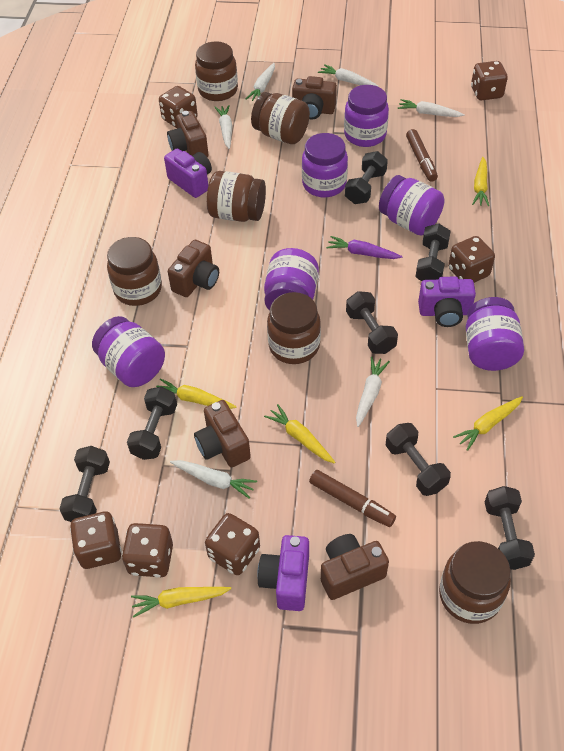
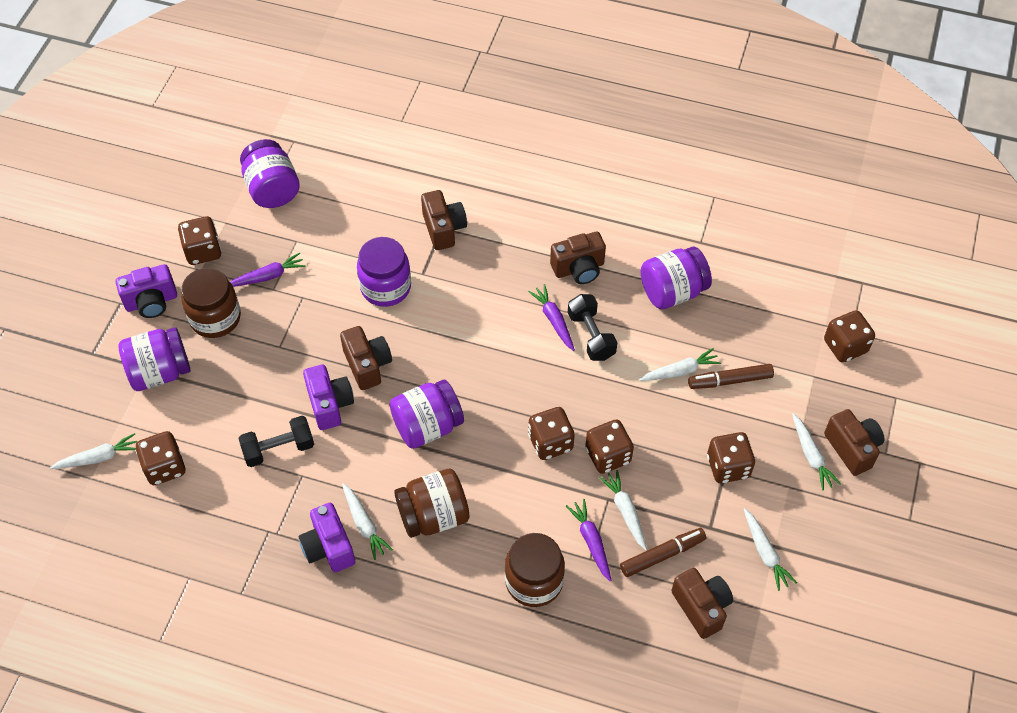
black dumbbell: [59,446,110,522] [127,387,177,460] [345,151,388,204] [346,291,398,354] [386,423,451,496] [415,224,451,281] [485,486,535,570] = 7 -> [238,416,314,467] [568,294,618,361] = 2
brown jar: [107,237,162,306] [195,41,238,101] [207,171,266,222] [251,92,310,144] [267,292,321,364] [439,541,511,624] = 6 -> [181,268,241,338] [394,469,469,538] [505,533,565,607] = 3
purple carrot: [326,236,402,259] = 1 -> [230,252,306,287] [528,284,575,351] [566,499,612,582] = 3
purple jar: [92,316,165,387] [264,248,319,311] [302,133,348,198] [344,85,389,147] [379,175,444,235] [466,297,524,371] = 6 -> [118,327,191,391] [240,139,300,208] [357,237,411,307] [390,380,464,449] [641,246,712,309] = 5
yellow carrot: [131,587,231,618] [156,378,237,409] [264,404,335,464] [453,396,523,451] [472,157,489,206] = 5 -> none = 0

